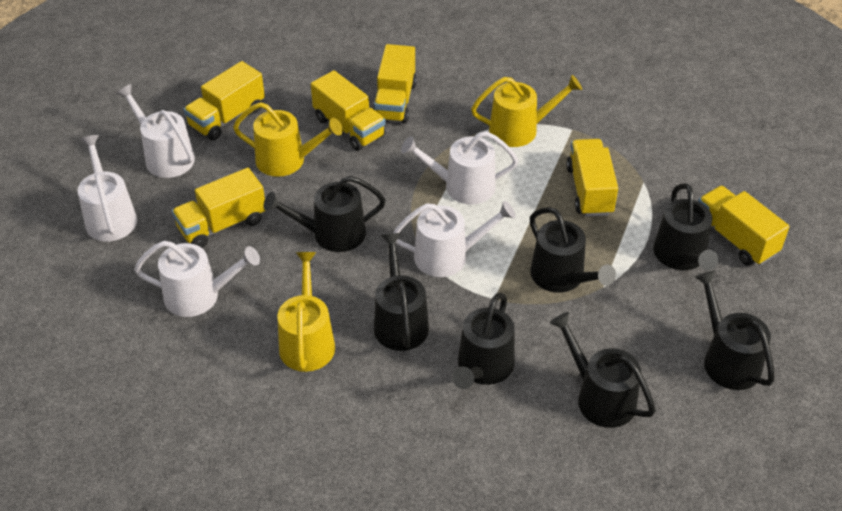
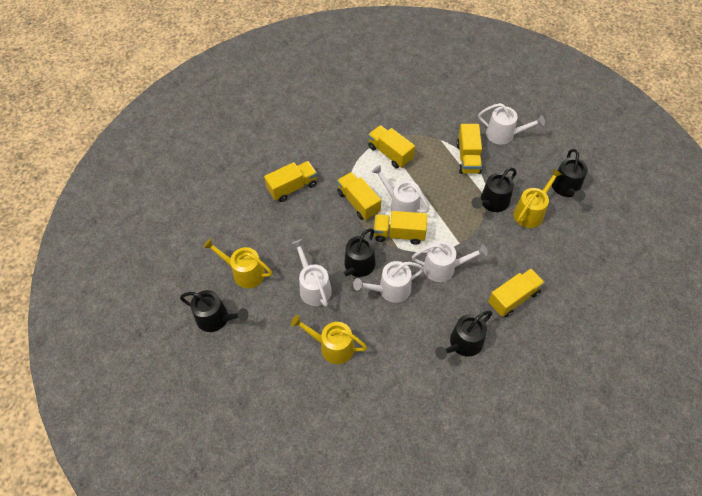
black watering can: [263,176,386,252] [374,233,429,351] [452,293,514,389] [530,207,616,293] [550,312,656,428] [653,183,719,271] [695,270,775,390] = 7 -> [180,290,248,332] [334,228,375,283] [435,311,492,360] [471,168,517,212] [552,149,588,201] = 5

